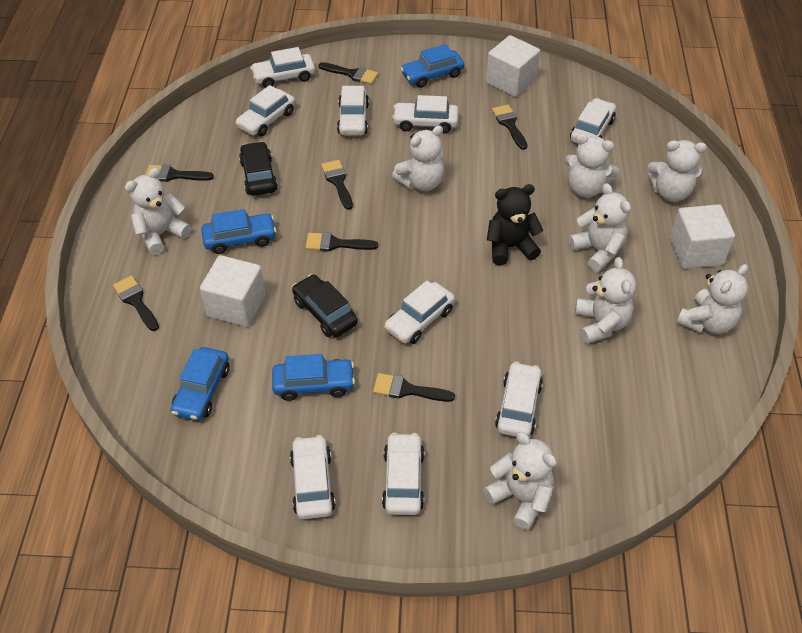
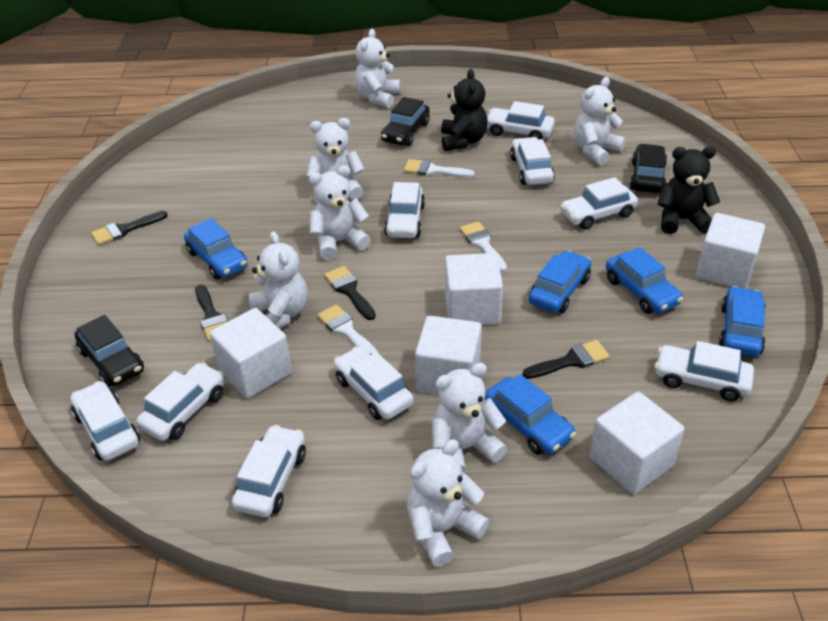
black brush: [113,276,159,331] [145,164,214,182] [305,232,378,252] [318,62,378,84] [321,160,353,210] [373,373,455,402] [492,105,528,150] = 7 -> [91,211,168,245] [195,284,228,342] [324,266,376,320] [523,340,610,379] = 4
black car: [239,141,278,196] [292,274,358,337] = 2 -> [75,315,144,387] [381,97,430,146] [630,144,667,193] = 3
black teddy bear: [487,184,543,265] = 1 -> [441,69,488,151] [657,146,720,234] = 2
blue car: [171,347,230,421] [201,209,276,254] [272,354,355,401] [400,44,464,88] = 4 -> [184,218,248,279] [484,374,576,455] [529,250,591,313] [606,247,683,314] [719,286,766,356] = 5
white brush: none = 0 -> [317,304,378,354] [404,159,475,178] [459,221,507,272] = 3
white cube: [200,255,266,327] [486,35,540,97] [670,204,735,269] = 3 -> [210,308,292,398] [415,316,482,395] [445,253,503,325] [590,392,684,494] [696,213,765,289] = 5
white teddy bear: [125,168,191,255] [392,125,444,191] [484,432,557,530] [565,134,619,198] [568,183,631,272] [575,257,636,344] [647,140,707,202] [676,264,748,334] = 8 -> [249,231,308,329] [307,118,364,203] [309,165,371,260] [354,29,400,108] [407,439,489,567] [432,363,507,473] [574,77,625,165] = 7

